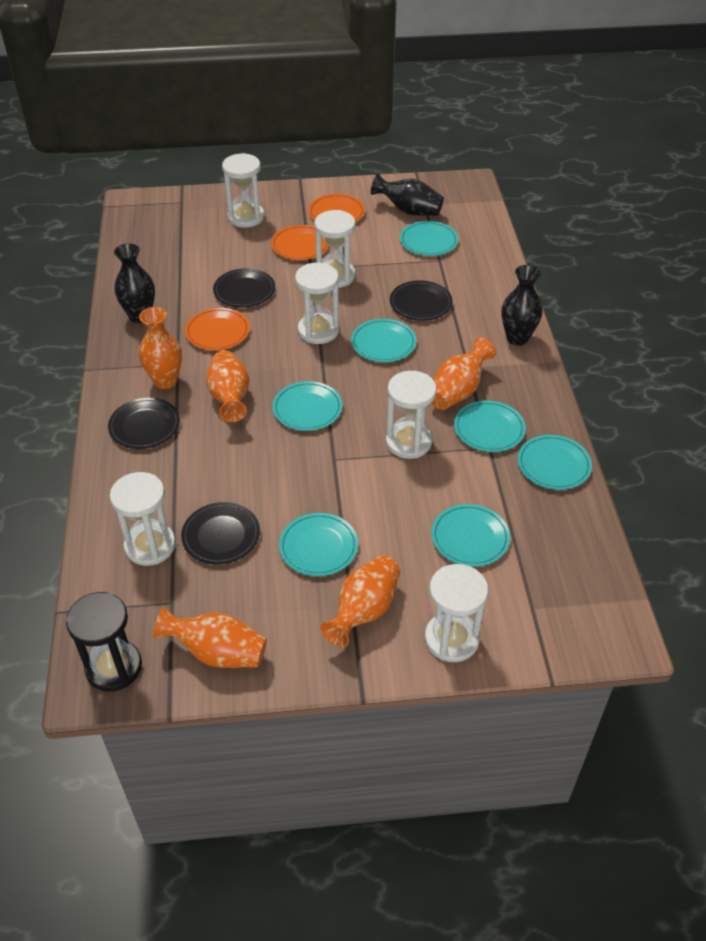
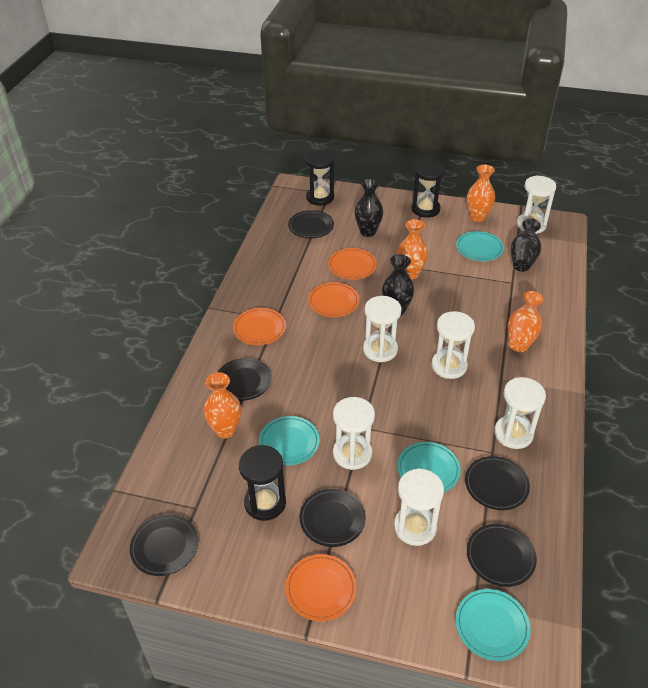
black hourglass: [66,592,142,692] = 1 -> [239,445,286,521] [305,150,334,206] [411,161,445,218] = 3
black plate: [108,398,180,449] [181,502,260,564] [213,268,275,307] [390,280,452,321] = 4 -> [130,515,198,576] [218,358,272,401] [288,210,334,238] [299,489,366,547] [465,456,530,510] [467,524,537,587] = 6
orange plate: [185,308,250,350] [271,225,329,260] [308,194,365,223] = 3 -> [233,308,286,345] [285,554,356,621] [308,282,359,317] [328,248,377,280] = 4
orange vase: [139,307,182,389] [153,607,267,668] [206,350,249,422] [321,556,400,647] [431,338,496,410] = 5 -> [203,372,241,438] [397,219,428,280] [467,164,495,222] [508,291,544,352] = 4
turquoise plate: [272,381,342,431] [279,513,358,576] [351,319,416,362] [400,221,458,256] [431,504,510,567] [454,400,526,452] [518,435,592,490] = 7 -> [259,416,320,465] [397,442,461,492] [456,231,504,261] [456,589,530,661] = 4

